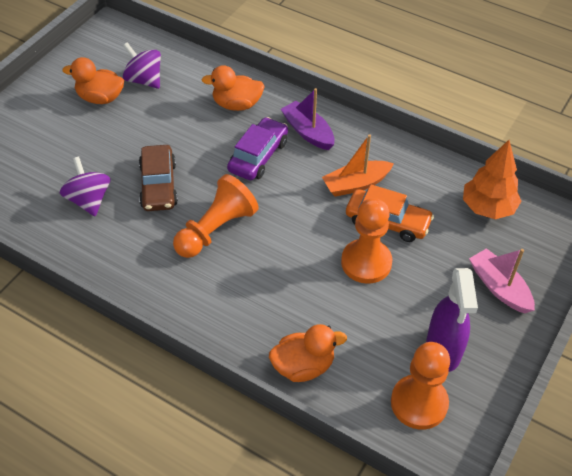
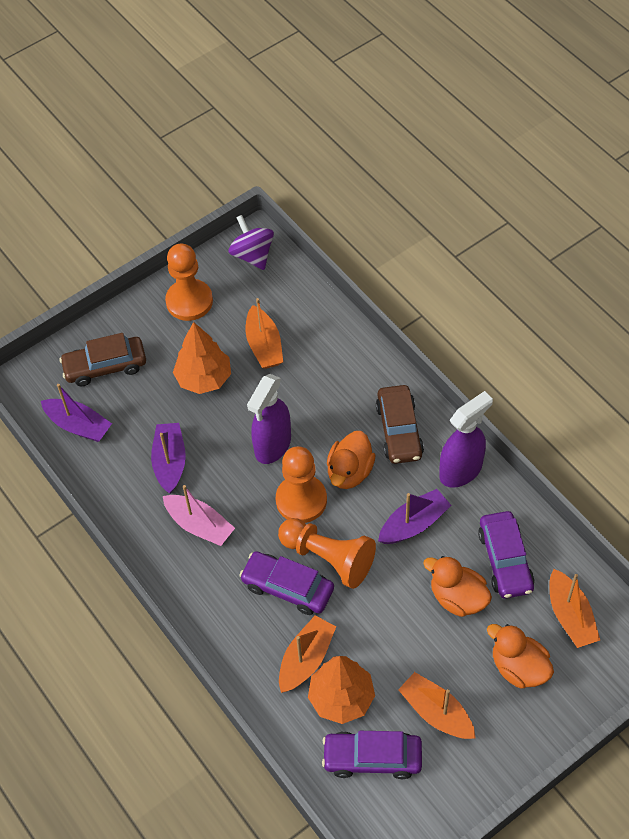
brown car: [139,145,178,211] = 1 -> [60,333,146,386] [376,385,424,464] = 2
orange boat: [322,134,394,197] = 1 -> [246,298,283,369] [279,615,336,693] [398,672,476,739] [549,569,600,648] = 4
orange car: [346,184,434,242] = 1 -> none = 0
orange tree: [463,140,521,219] = 1 -> [173,322,231,394] [308,656,375,724] = 2
purple boat: [281,88,334,150] = 1 -> [41,384,112,442] [151,423,186,494] [378,489,452,544] = 3
purple car: [227,117,288,180] = 1 -> [239,551,334,615] [322,731,422,779] [478,511,535,599] = 3
purple spinning top: [60,157,110,216] [123,42,161,89] = 2 -> [229,215,274,270] = 1
purple spray bottle: [426,268,478,372] = 1 -> [247,374,291,464] [439,391,493,488] = 2

